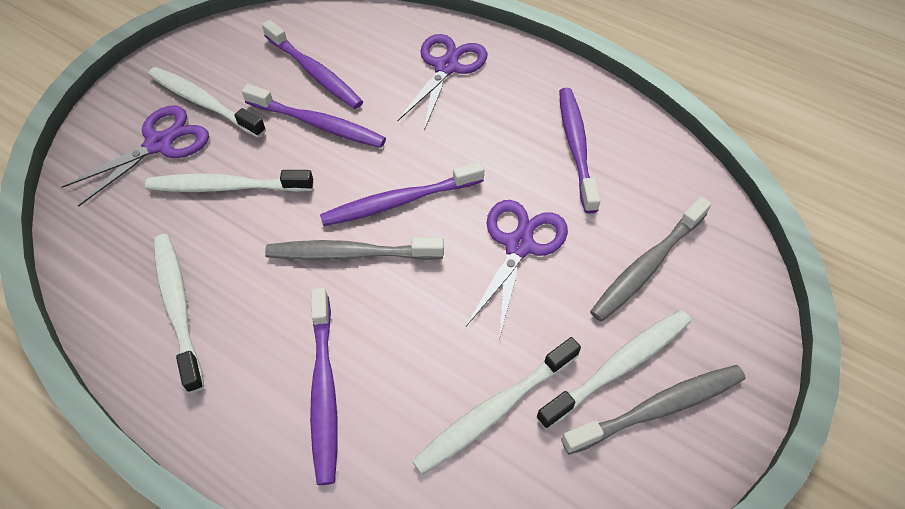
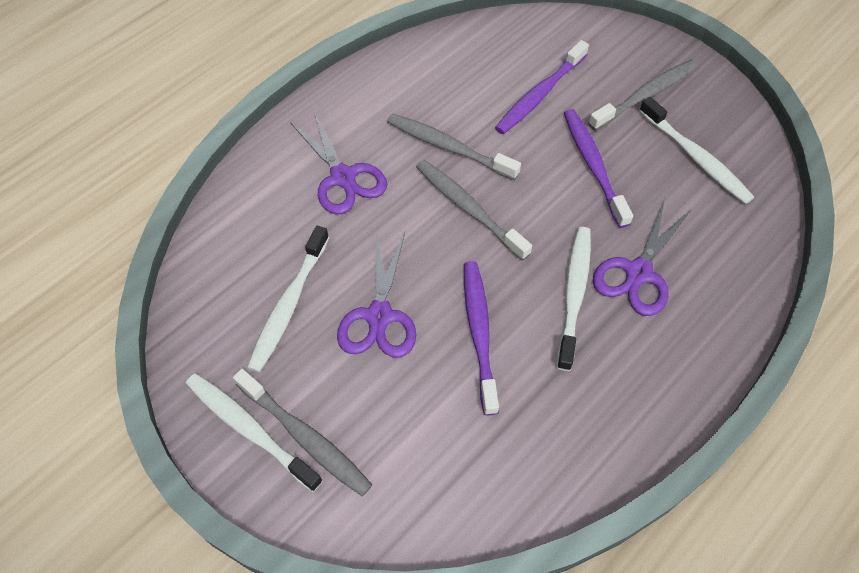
grey toothbrush: [265,237,444,260] [561,365,745,455] [590,197,712,322] = 3 -> [233,369,372,496] [387,113,521,180] [416,160,532,261] [588,60,698,131] = 4
purple toothbrush: [242,84,386,148] [262,20,363,109] [310,288,338,485] [320,161,484,226] [559,88,601,214] = 5 -> [464,261,499,415] [495,40,589,134] [564,109,633,228] = 3
white toothbrush: [145,170,313,192] [148,67,266,138] [154,234,204,393] [412,337,581,475] [536,310,691,430] = 5 -> [186,373,323,492] [247,226,329,372] [557,227,591,371] [639,97,754,204] = 4

